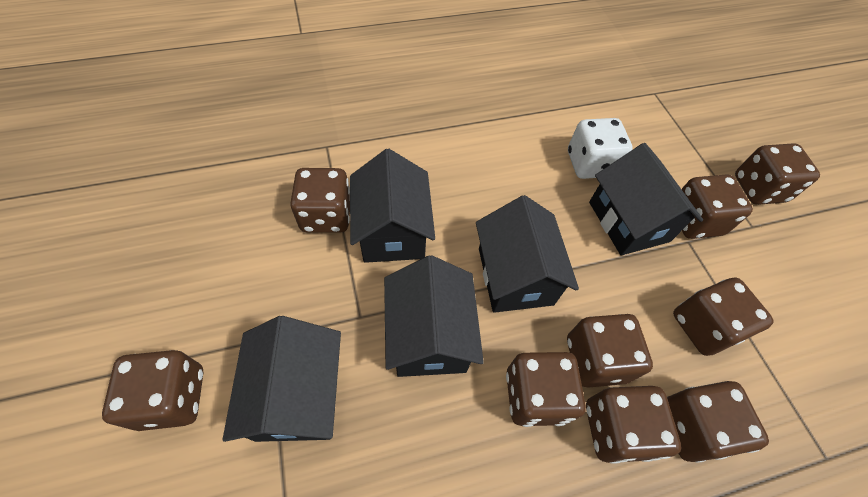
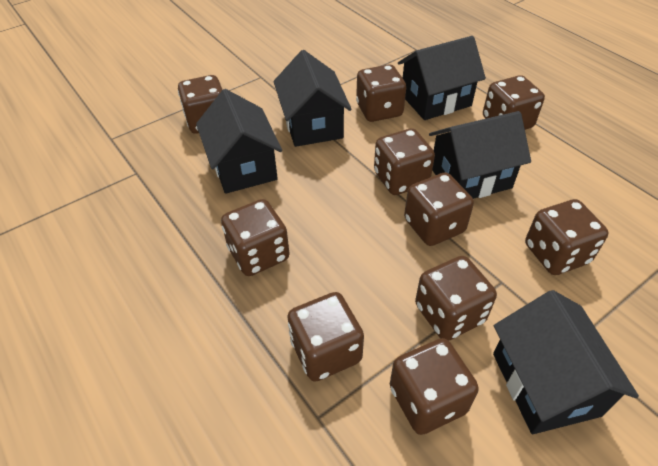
brown dice: [102,350,204,431] [290,168,350,233] [506,352,586,427] [567,314,653,388] [586,386,681,464] [667,381,769,463] [673,277,774,356] [682,174,753,239] [735,143,820,205] = 9 -> [178,75,222,134] [221,199,290,276] [287,292,364,382] [356,65,406,122] [374,128,435,195] [390,338,479,435] [404,172,474,246] [415,256,497,341] [483,75,545,130] [525,199,609,275] = 10
white dice: [568,118,633,179] = 1 -> none = 0

